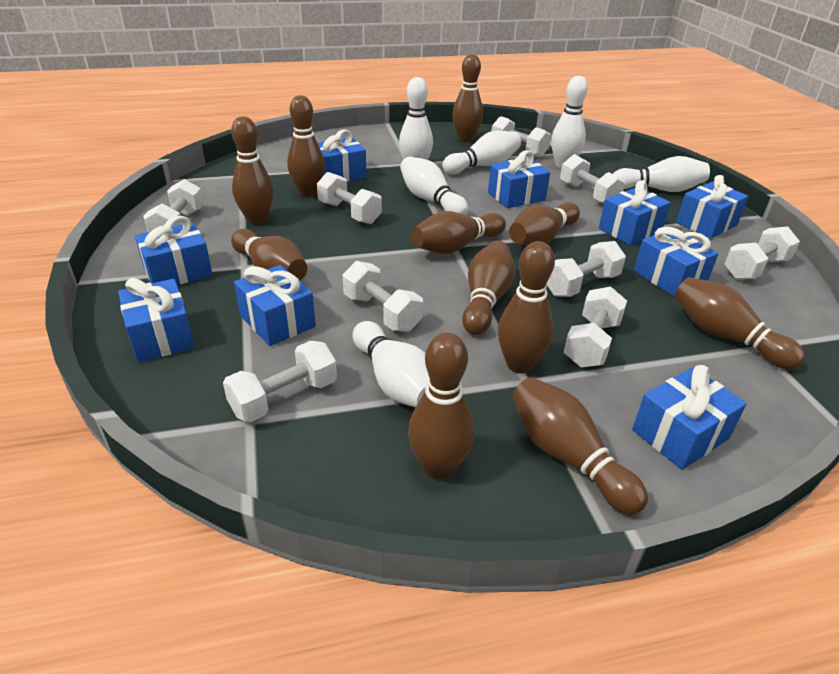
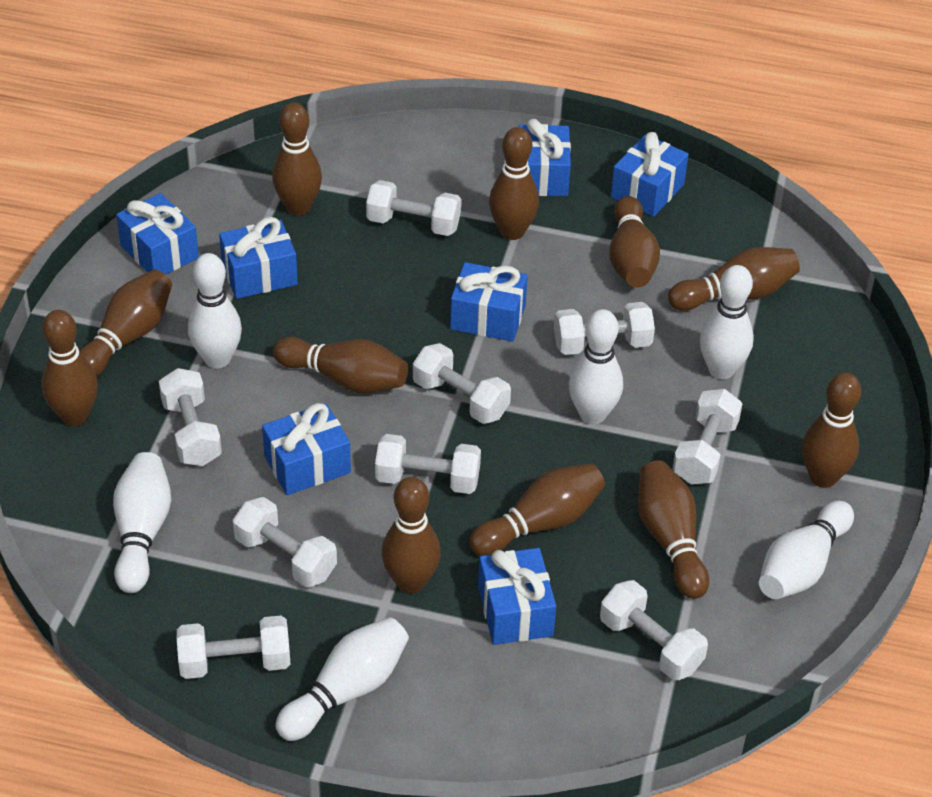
blue gift: [118,278,195,362] [135,216,213,285] [234,265,316,346] [317,130,367,182] [488,150,550,208] [599,180,671,245] [632,365,747,470] [634,227,718,298] [676,175,749,239] = 9 -> [116,193,199,275] [219,217,298,299] [262,403,351,495] [450,262,528,342] [478,548,556,645] [518,119,571,196] [611,132,689,217] = 7

